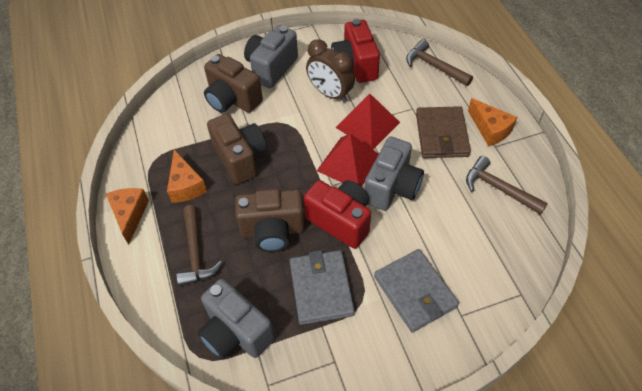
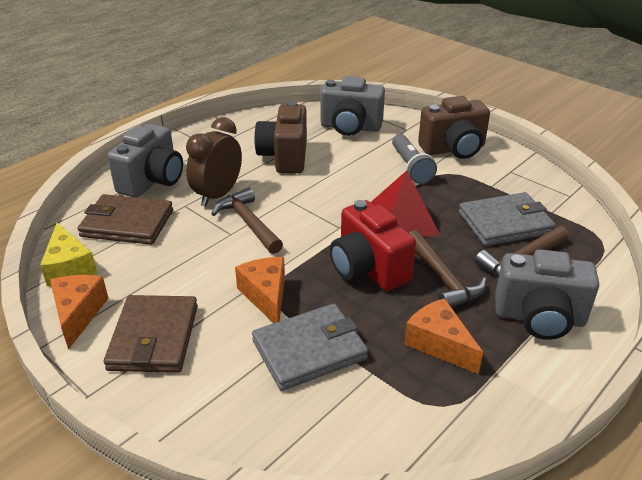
brown camera: [204,54,263,113] [207,114,267,184] [235,189,305,252] = 3 -> [254,101,307,173] [418,96,490,159] = 2
brown wallet: [416,106,471,158] = 1 -> [77,194,173,245] [104,295,198,373] = 2
grey flashlight: none = 0 -> [392,134,437,184] = 1
red camera: [303,180,371,249] [331,19,380,83] = 2 -> [330,200,416,291] = 1
red pyramid: [317,133,379,187] [335,94,400,149] = 2 -> [371,170,440,237] = 1
yellow cheese: none = 0 -> [40,223,97,287] = 1

